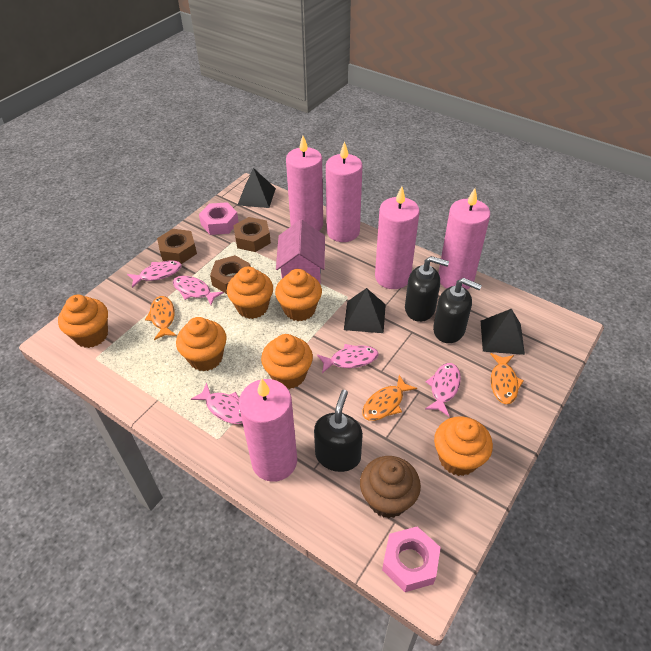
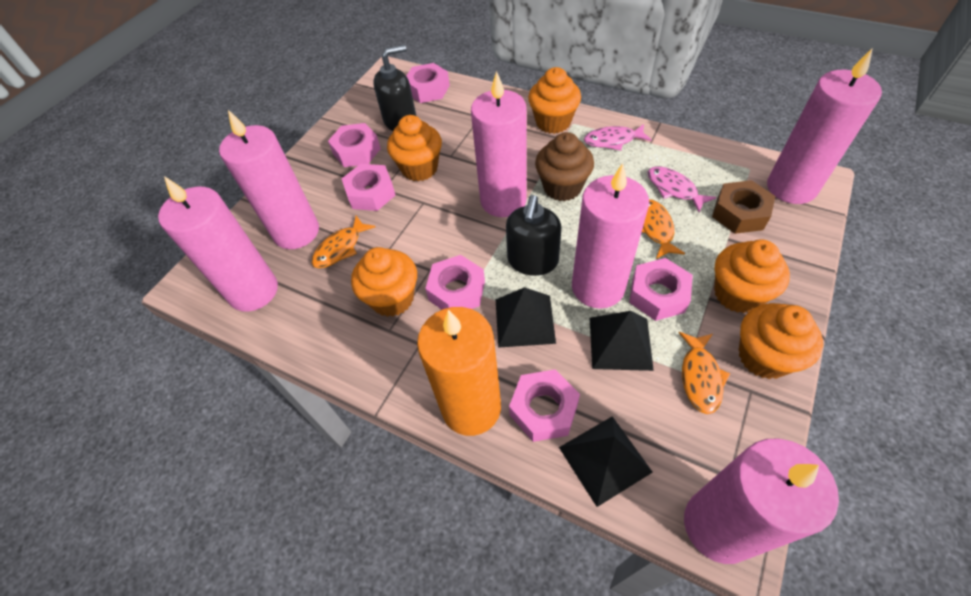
black soap dispenser: [314,390,363,472] [405,256,449,322] [433,278,482,343] = 3 -> [373,45,416,131] [506,195,561,276] = 2
brown nut: [157,229,197,264] [210,255,251,294] [233,217,271,252] = 3 -> [712,180,775,234] = 1
orange candle: none = 0 -> [417,307,501,436] = 1
orange cupcake: [58,295,108,348] [176,317,227,371] [227,266,273,319] [261,334,313,389] [275,269,322,321] [434,416,493,476] = 6 -> [351,247,417,317] [387,115,442,181] [528,67,581,134] [714,239,790,313] [739,303,823,379] = 5
pink candle: [239,378,297,482] [286,136,323,231] [326,141,363,242] [375,186,420,289] [439,188,490,289] = 5 -> [158,176,278,312] [219,110,319,249] [471,71,527,217] [572,163,649,309] [684,438,839,564] [767,48,882,204] = 6
pink fish: [127,261,182,288] [173,276,224,305] [191,383,242,424] [317,344,378,373] [425,363,461,416] = 5 -> [584,124,651,151] [648,166,716,212] = 2
pink house: [276,219,325,283] = 1 -> none = 0
pink nut: [199,202,239,235] [382,526,441,592] = 2 -> [328,123,381,167] [342,164,396,211] [407,63,450,103] [425,255,485,310] [509,369,580,442] [629,258,693,321] = 6

